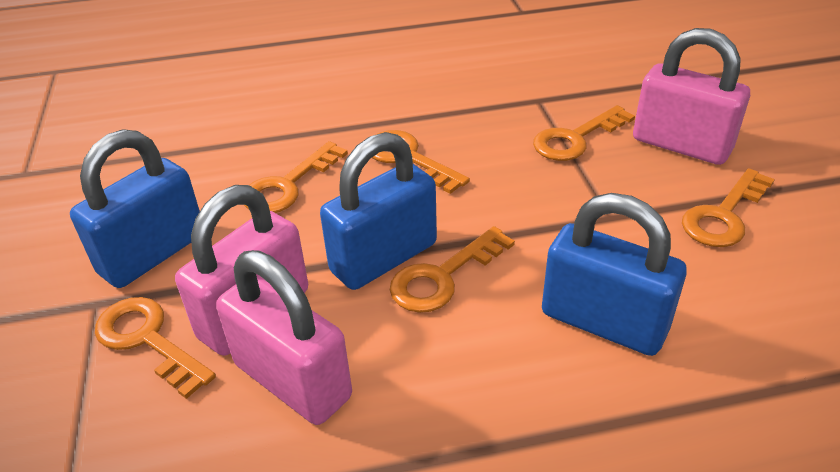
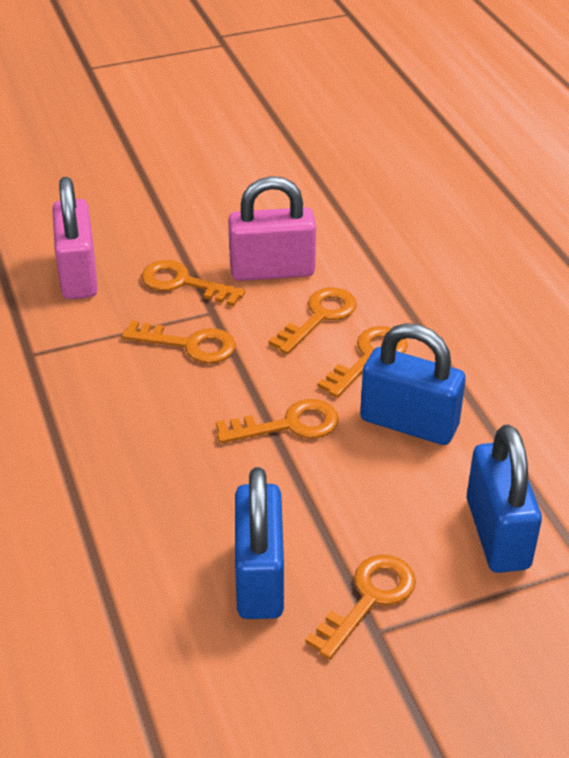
pink padlock: [175,185,308,356] [216,250,352,425] [633,28,750,165] = 3 -> [52,177,98,299] [228,176,316,281] = 2

